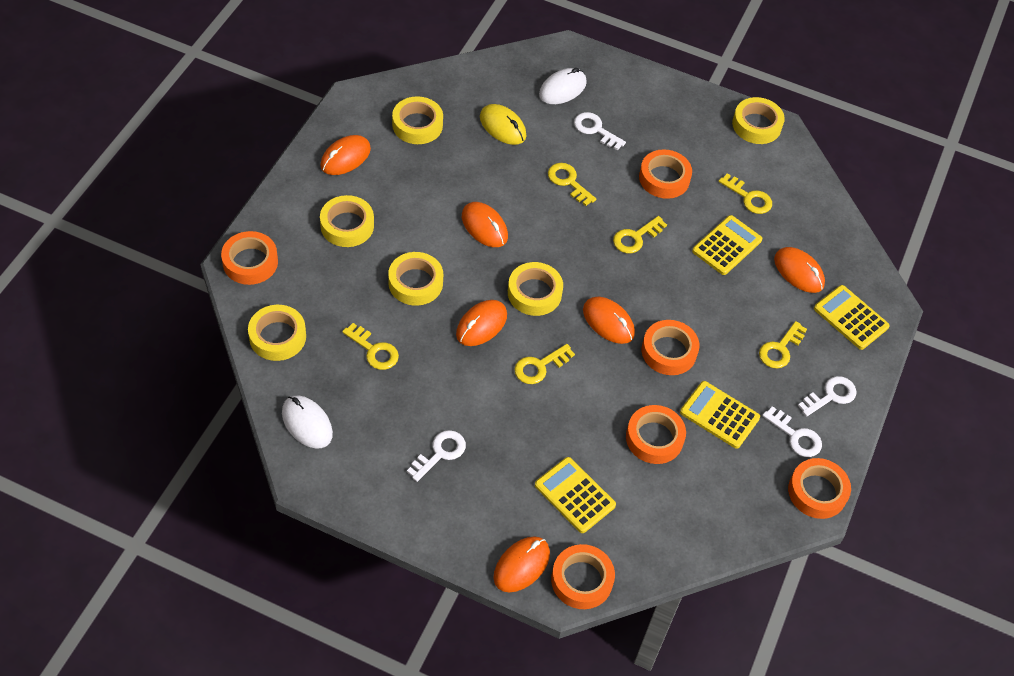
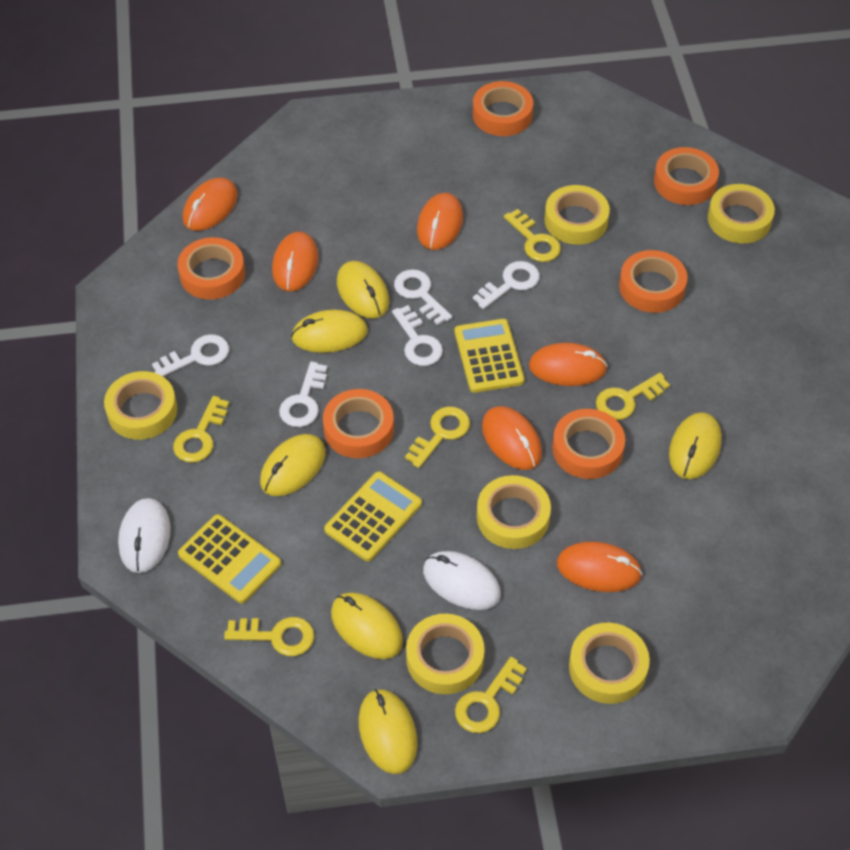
white key: [407,430,466,482] [574,112,626,150] [762,406,822,457] [798,376,857,417] = 4 -> [152,334,229,376] [279,361,327,427] [392,305,443,366] [394,269,452,325] [473,261,540,309] = 5
yellow calculator: [535,457,616,533] [680,381,760,449] [692,215,762,275] [814,285,890,350] = 4 -> [178,514,281,603] [324,472,422,561] [455,319,524,393] = 3
yellow mouse: [480,104,526,145] = 1 -> [260,434,326,496] [291,310,368,353] [331,593,403,659] [337,261,389,319] [359,689,417,774] [669,412,721,479] = 6

